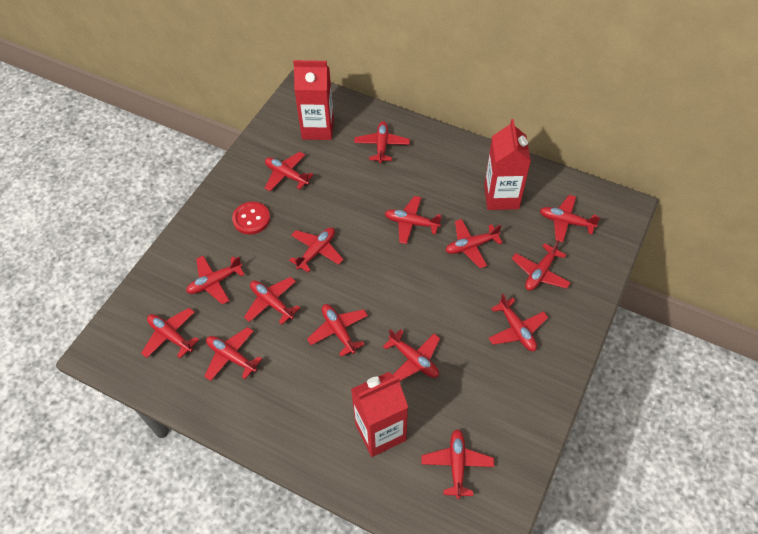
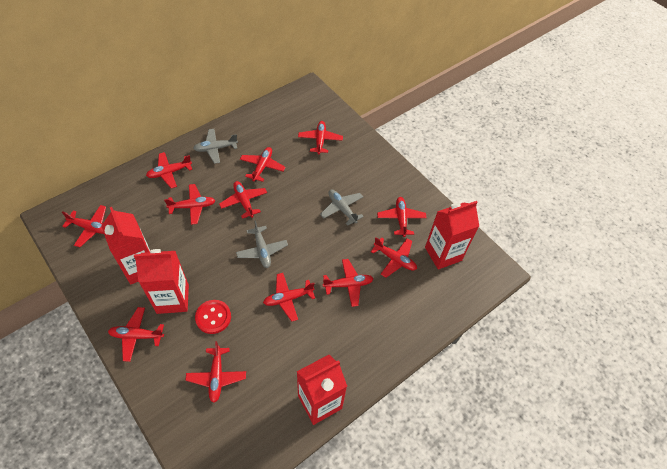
grey plane: none = 0 -> [193,129,238,164] [236,220,288,268] [320,189,364,226] = 3
red carton: [293,60,334,140] [351,372,408,457] [484,119,531,210] = 3 -> [101,207,150,284] [134,249,189,314] [297,355,347,425] [425,201,479,269] = 4
red plane: [141,308,199,358] [186,256,245,305] [204,327,262,381] [244,277,300,325] [265,152,314,191] [289,227,344,272] [307,304,368,357] [354,121,410,163] [383,329,440,382] [385,196,442,244] [421,429,494,499] [445,219,503,268] [489,294,548,351] [512,240,571,291] [540,195,601,242] = 15 -> [62,205,106,247] [108,307,164,362] [146,152,192,188] [164,184,216,225] [185,341,246,403] [219,181,267,219] [240,147,286,182] [263,273,315,322] [298,121,343,154] [322,259,374,307] [371,237,417,278] [377,197,427,237] = 12

